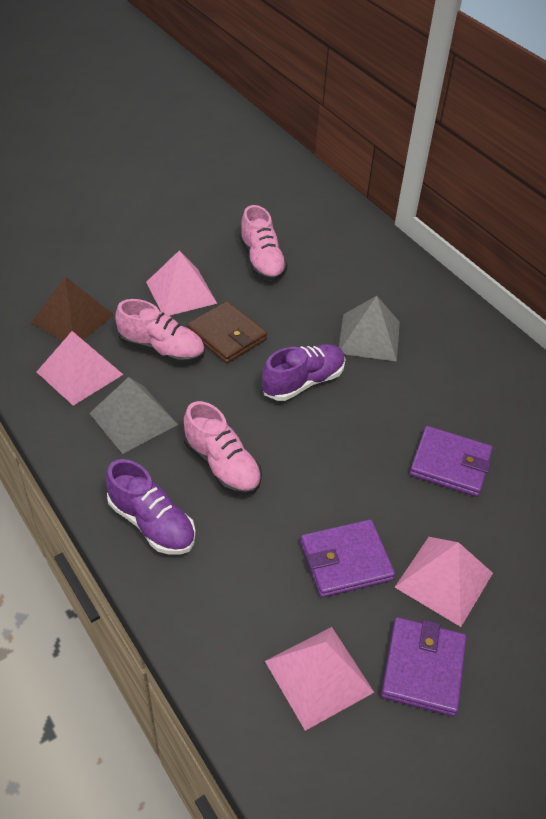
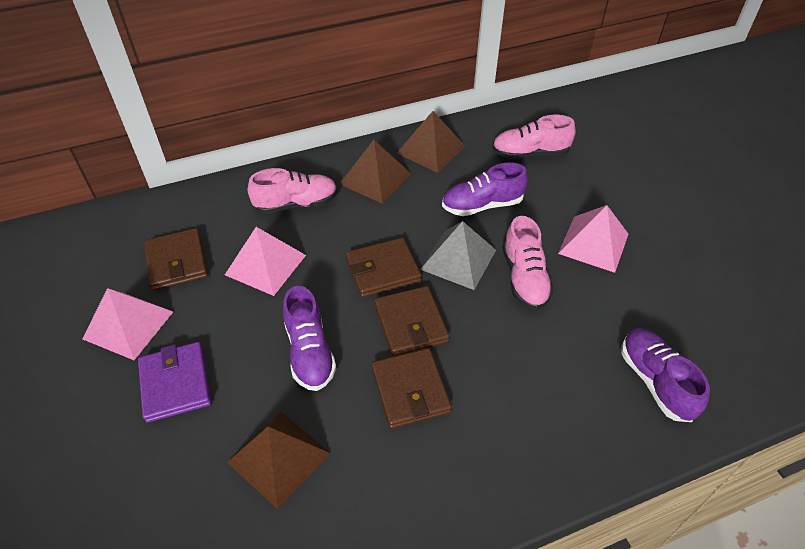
brown pyramid: [31,276,114,341] = 1 -> [227,411,331,509] [340,140,411,204] [397,111,465,173] = 3
brown wallet: [187,301,267,363] = 1 -> [144,228,208,291] [346,238,422,298] [371,348,452,429] [374,286,450,356] = 4
grey pyramid: [89,377,178,454] [339,296,400,362] = 2 -> [420,221,496,290] = 1
pink pyramid: [37,331,123,406] [146,250,218,316] [265,627,374,731] [395,537,493,627] = 4 -> [82,288,173,360] [225,227,306,296] [558,205,628,273] = 3
purple shoe: [105,459,196,555] [262,344,346,401] = 2 -> [283,286,336,391] [442,162,528,216] [621,328,710,422] = 3
purple wallet: [301,520,395,598] [381,617,467,716] [410,426,493,497] = 3 -> [138,342,211,423] = 1

